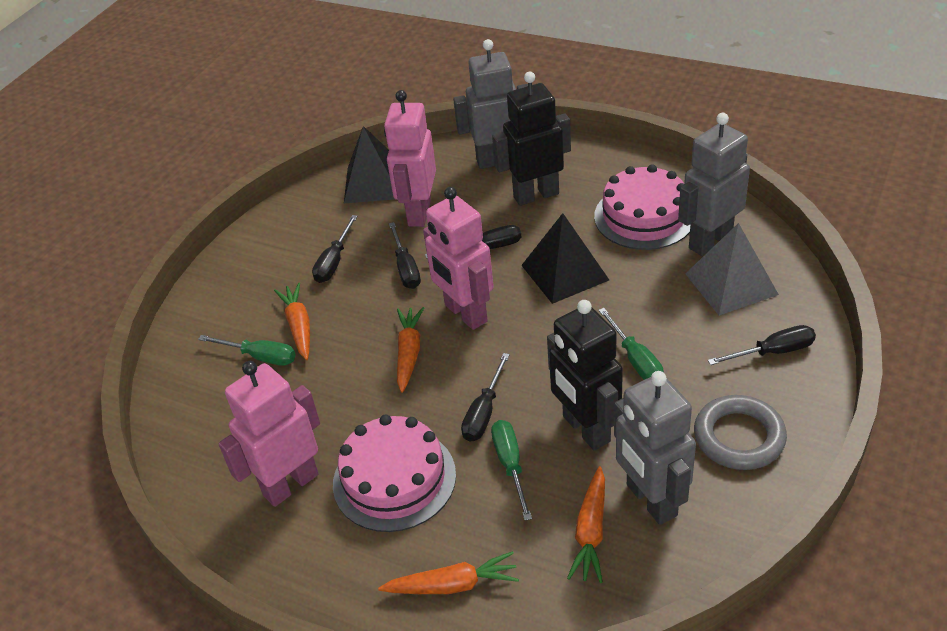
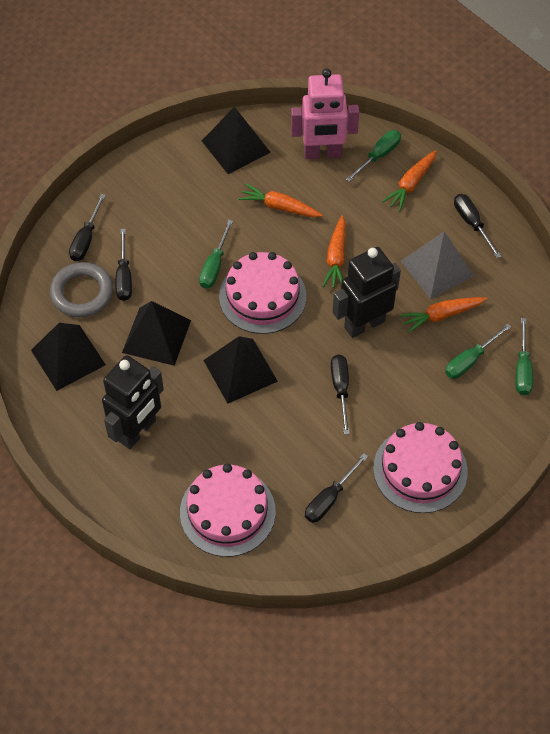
black pyramid: [344,126,394,203] [521,213,609,304] = 2 -> [31,323,106,391] [122,301,191,366] [202,106,271,174] [203,336,278,404] = 4
green screwdriver: [198,335,296,366] [491,420,532,521] [598,308,664,380] = 3 -> [199,220,233,289] [345,130,401,182] [445,324,511,379] [516,318,533,395] = 4
grey robot: [453,39,528,169] [614,371,696,525] [678,113,750,256] = 3 -> none = 0
pink cake: [333,414,456,532] [594,164,690,250] = 2 -> [180,464,276,557] [219,252,306,334] [373,422,468,513] = 3
pink robot: [218,361,320,507] [384,90,436,227] [423,187,494,330] = 3 -> [291,68,359,159] = 1

